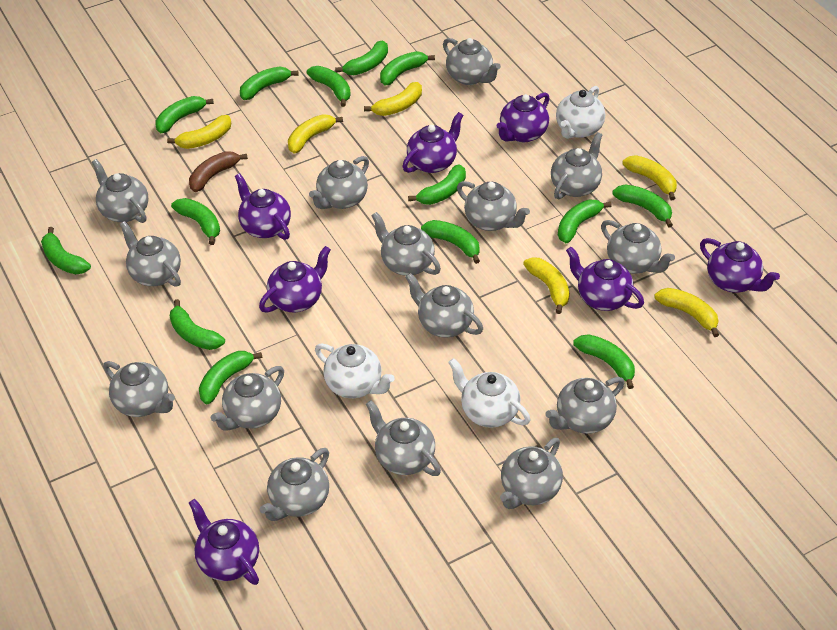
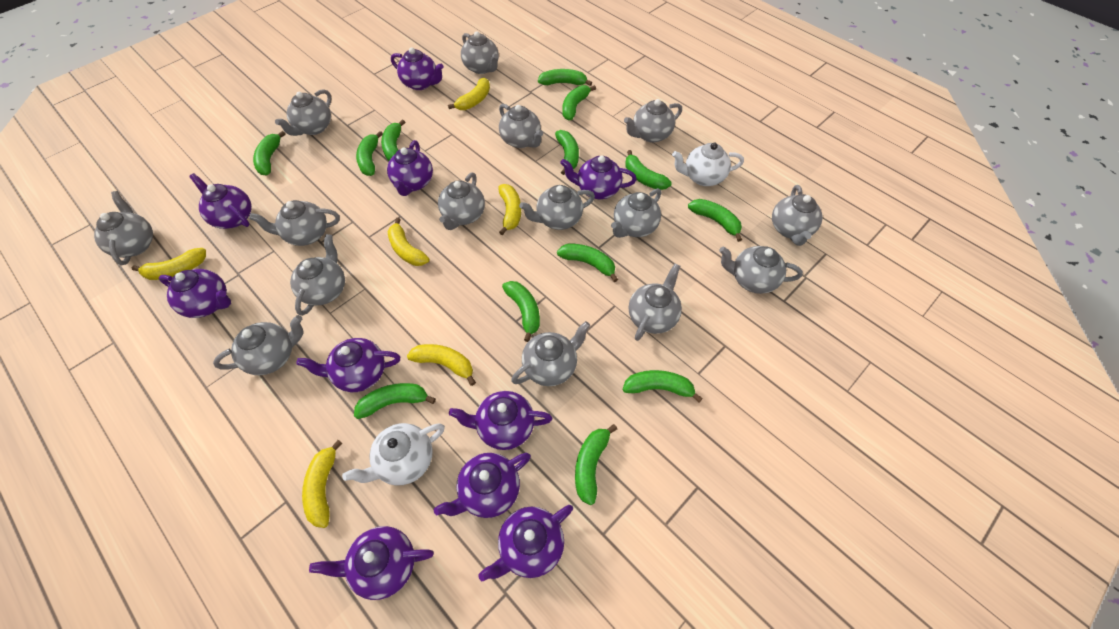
brown banana: [189,151,248,192] = 1 -> none = 0
green banana: [41,227,91,274] [156,96,214,133] [170,299,225,350] [171,198,220,245] [199,351,262,404] [240,66,298,100] [307,66,351,107] [335,40,388,75] [380,51,435,86] [408,164,466,205] [421,220,480,264] [558,200,612,243] [573,334,635,389] [612,184,673,228] = 14 -> [253,131,286,176] [354,383,436,419] [356,131,383,176] [381,119,405,161] [502,281,540,342] [538,69,592,86] [555,130,579,175] [557,244,618,282] [562,85,596,120] [575,424,617,505] [623,370,703,402] [625,150,672,190] [688,199,742,242] = 13
purple teapot: [189,499,259,585] [235,173,291,240] [259,246,331,313] [402,112,463,173] [497,92,550,142] [566,247,644,311] [700,238,780,293] = 7 -> [159,269,231,318] [189,173,252,229] [296,338,400,392] [309,526,434,600] [387,140,433,196] [391,47,444,90] [434,453,531,518] [449,391,552,450] [478,505,573,582] [560,156,637,199] = 10
white teapot: [315,344,395,398] [448,358,530,428] [556,86,605,139] = 3 -> [342,423,445,486] [672,142,744,186] = 2

